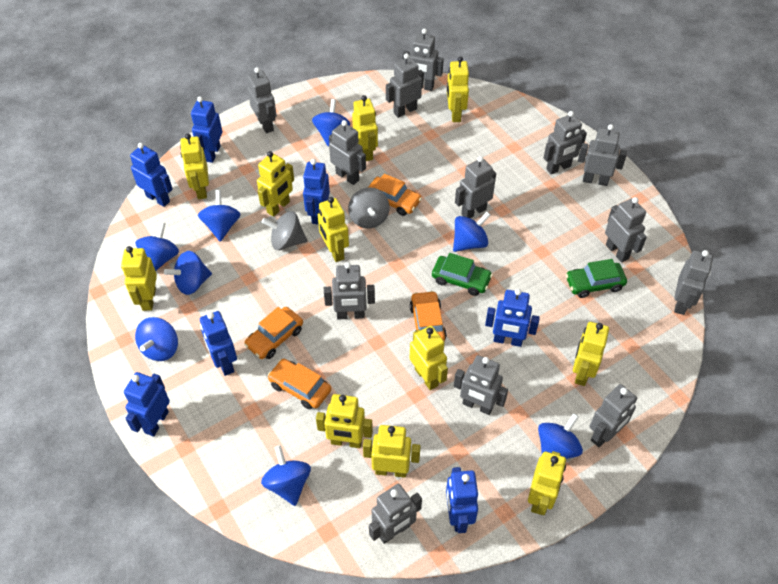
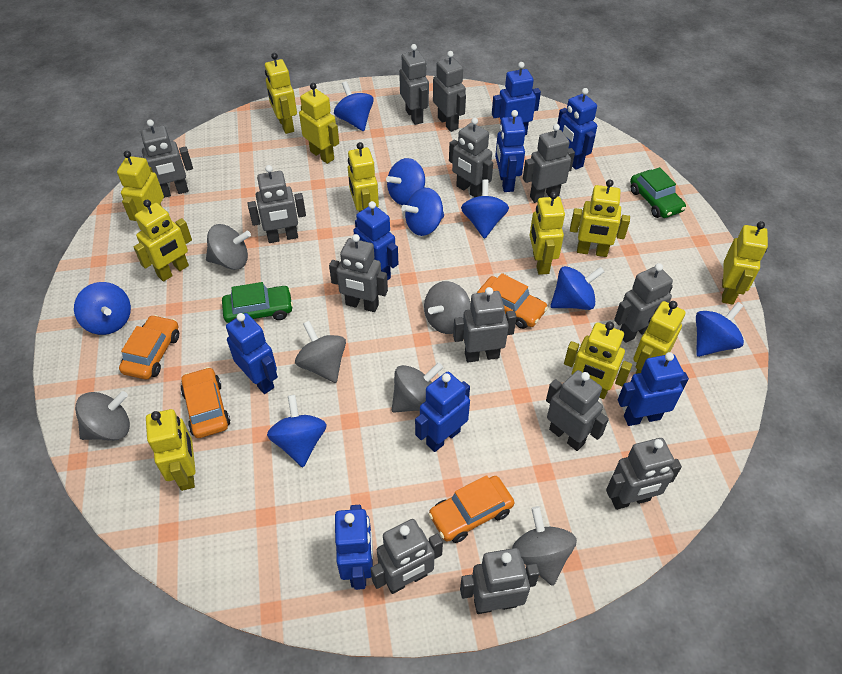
blue robot: [124,372,170,437] [130,143,173,207] [191,97,222,163] [200,311,237,376] [303,159,330,224] [446,467,478,533] [485,289,540,347] = 7 -> [226,313,278,394] [335,505,373,590] [353,201,398,280] [415,372,470,452] [492,62,541,135] [495,110,525,192] [557,88,597,170] [618,352,689,426] = 8
grey spinning top: [261,211,308,250] [348,187,390,228] = 2 -> [75,391,130,441] [206,224,251,270] [295,321,346,383] [392,362,443,413] [424,281,471,334] [512,506,577,586] = 6

